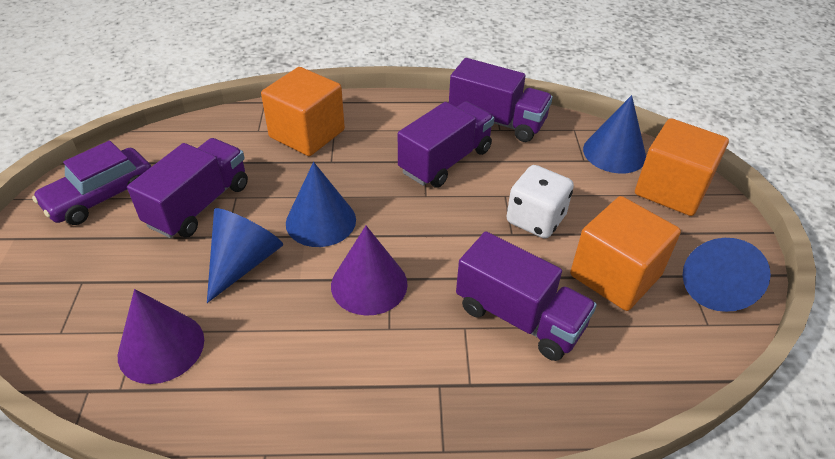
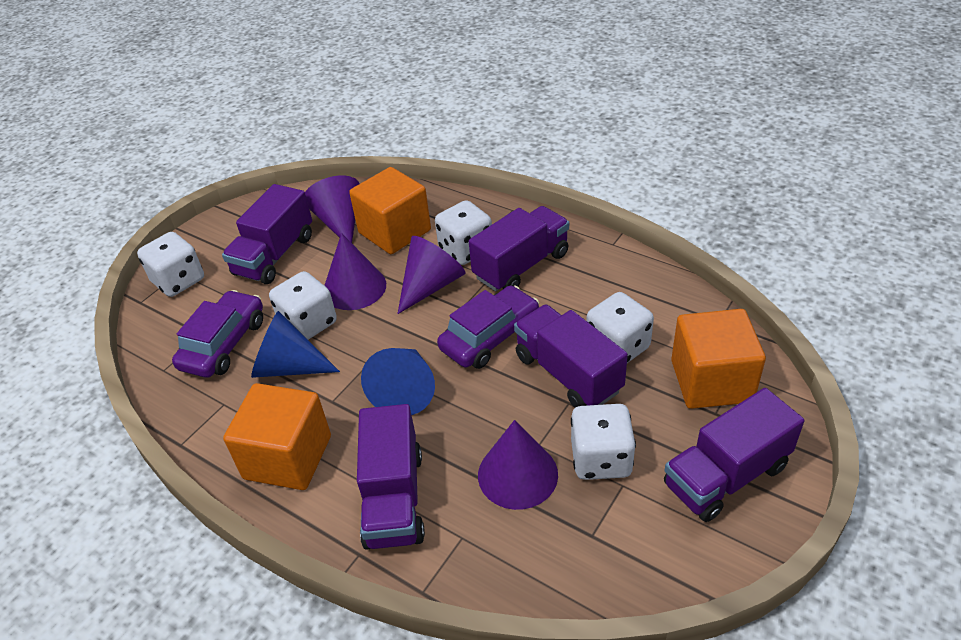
blue cone: [207,208,283,303] [286,162,356,247] [583,95,646,174] [683,238,771,312] = 4 -> [251,311,340,378] [361,348,435,415] = 2
purple car: [32,141,151,225] = 1 -> [172,290,263,378] [437,286,539,369] = 2
purple cone: [118,289,204,384] [331,226,408,316] = 2 -> [305,175,360,243] [324,233,386,310] [397,236,466,314] [478,420,558,510] = 4
purple truck: [127,138,248,238] [398,101,494,188] [449,58,553,142] [456,231,597,361] = 4 -> [222,184,312,284] [357,404,425,550] [469,206,569,291] [514,304,628,408] [664,388,804,522] = 5
white dice: [506,165,574,238] = 1 -> [137,232,204,297] [269,271,337,340] [435,200,492,265] [571,404,636,480] [586,292,654,363] = 5

